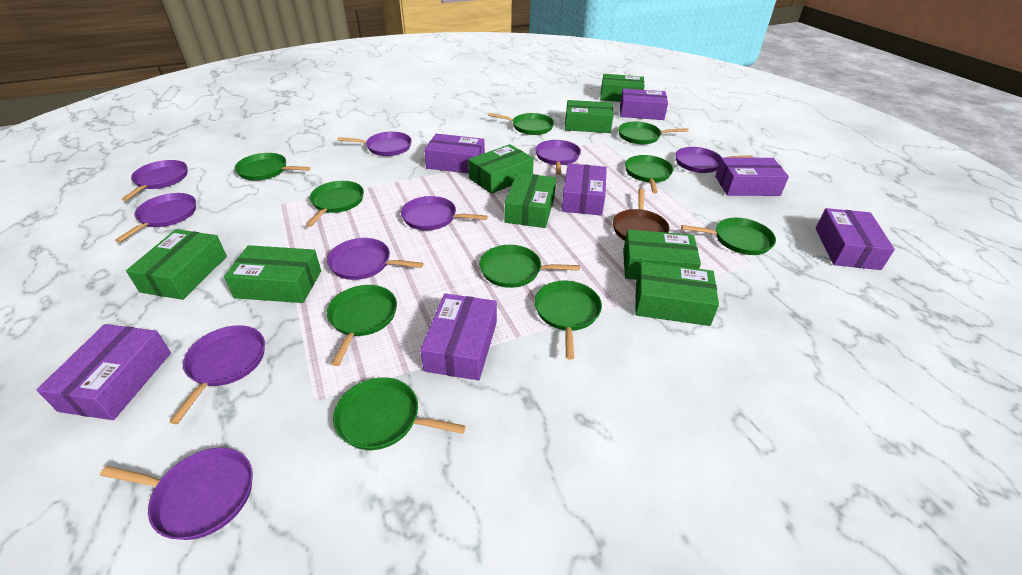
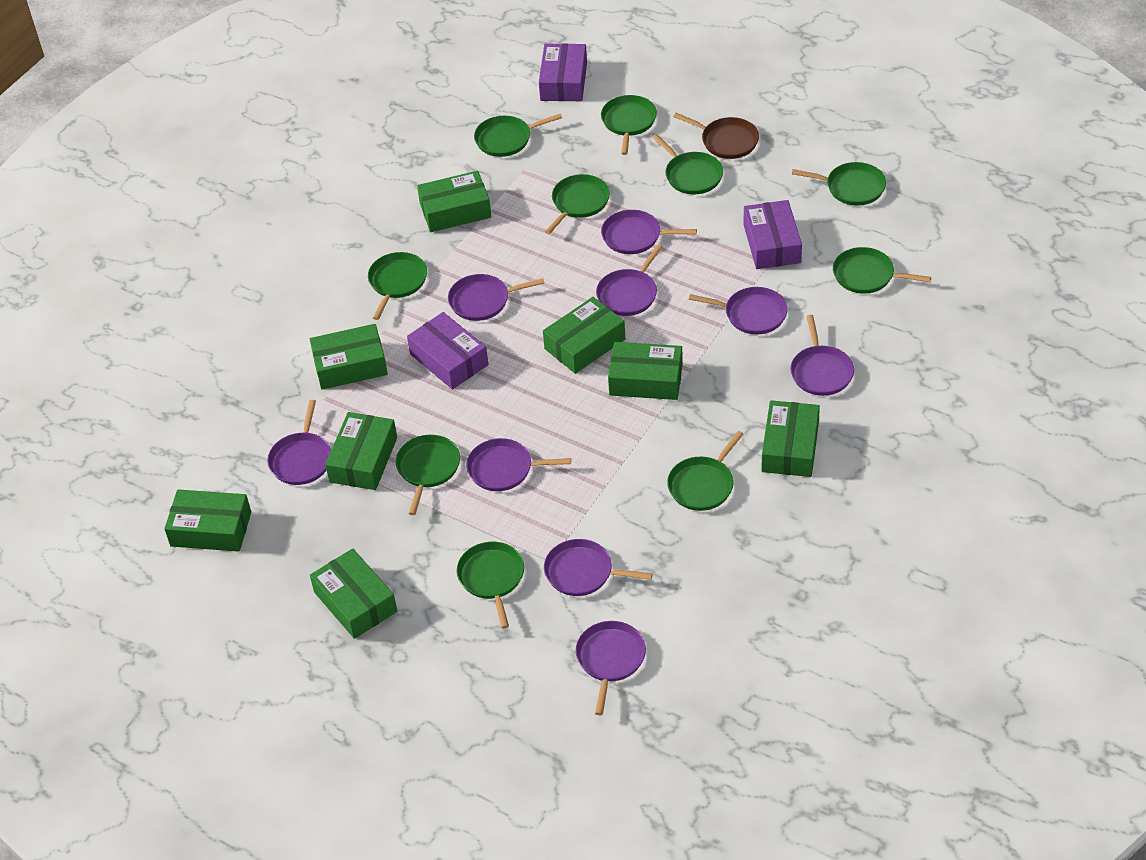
purple box: [36,324,171,420] [420,293,497,380] [424,134,485,174] [562,163,607,216] [620,88,668,120] [715,157,789,196] [816,208,895,270] = 7 -> [407,312,489,390] [539,43,587,101] [744,200,802,269] = 3

